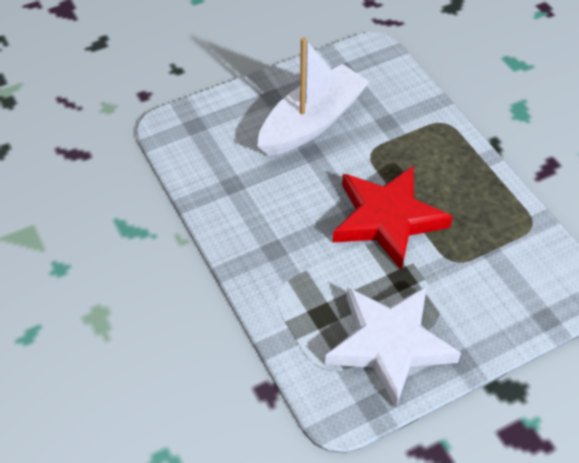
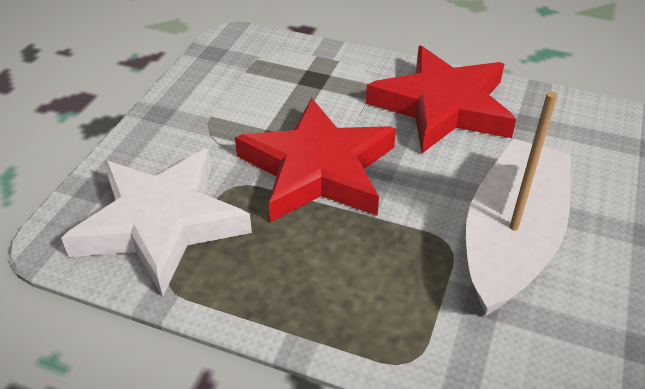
red star: [333,165,453,271] = 1 -> [235,98,396,222] [366,46,516,153] = 2

